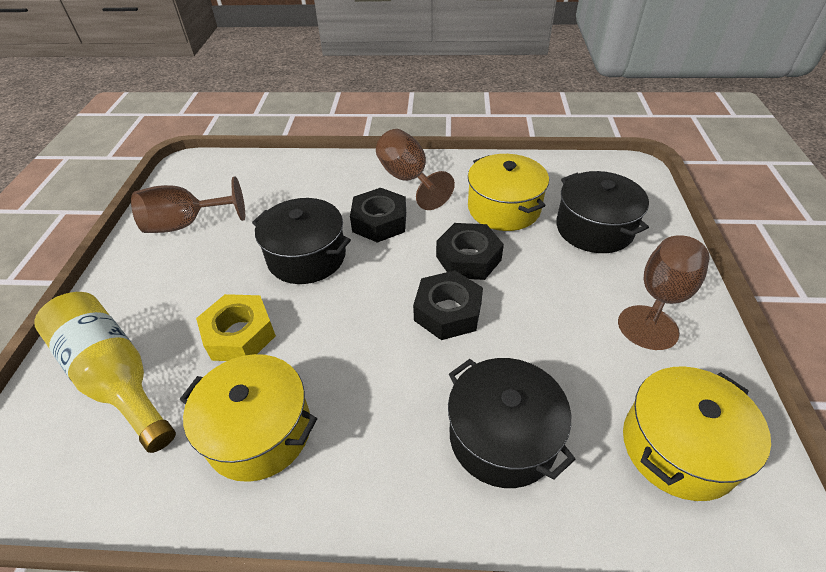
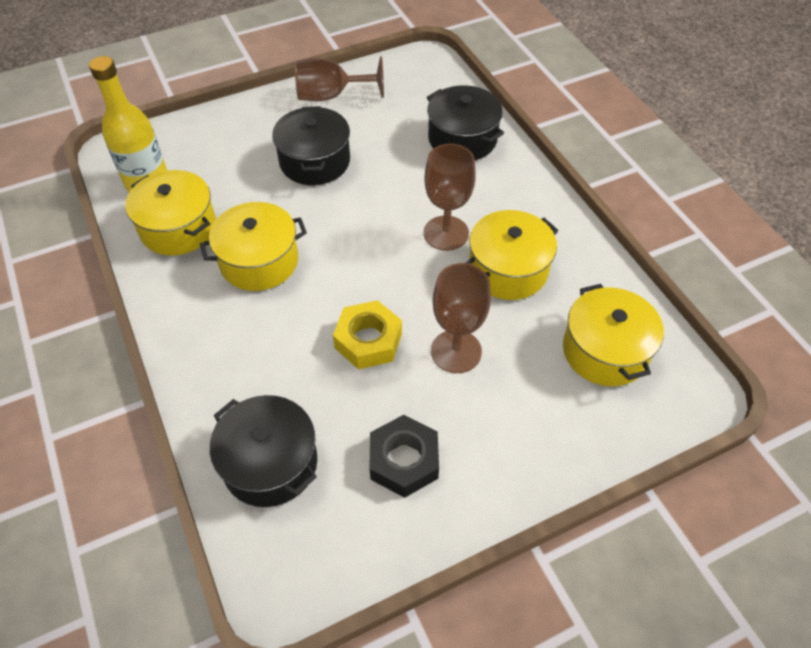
black nut: [350,188,406,243] [413,270,483,340] [436,223,504,280] = 3 -> [370,415,439,498] = 1
yellow pot: [180,354,317,482] [468,154,549,231] [623,366,771,501] = 3 -> [125,170,216,255] [200,202,307,291] [466,210,559,300] [563,284,664,386] = 4

